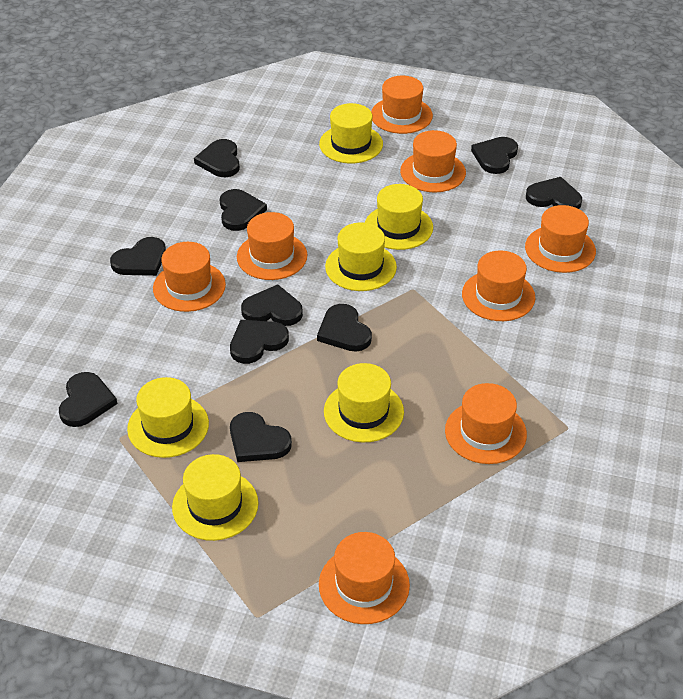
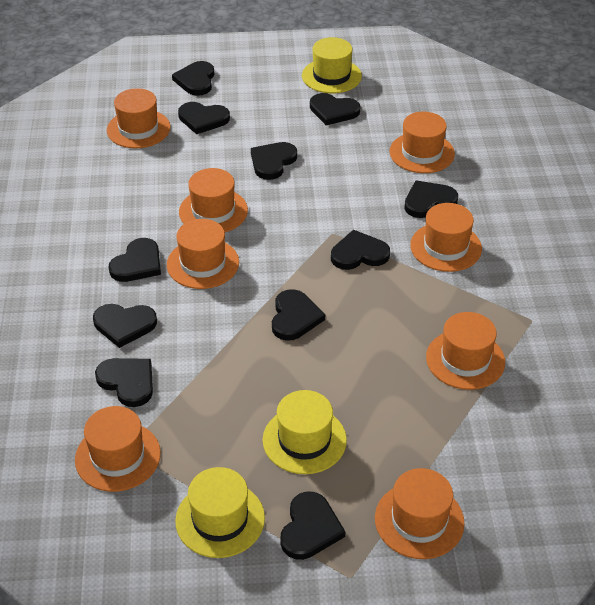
black heart: [59,372,117,427] [110,237,166,276] [194,139,240,177] [219,189,267,231] [230,320,289,364] [230,412,292,462] [241,284,303,326] [317,304,372,351] [471,137,518,174] [526,177,582,209] = 10 -> [93,304,157,348] [95,358,153,407] [109,238,161,282] [172,61,214,96] [178,102,230,134] [251,142,297,180] [272,289,325,341] [280,491,345,560] [310,93,360,125] [331,230,390,270] [404,180,458,218] = 11
yellow hat: [127,377,209,458] [172,454,258,541] [319,103,383,163] [324,363,404,442] [325,222,397,291] [365,184,433,250] = 6 -> [175,467,265,558] [263,390,347,474] [302,37,362,93] = 3

